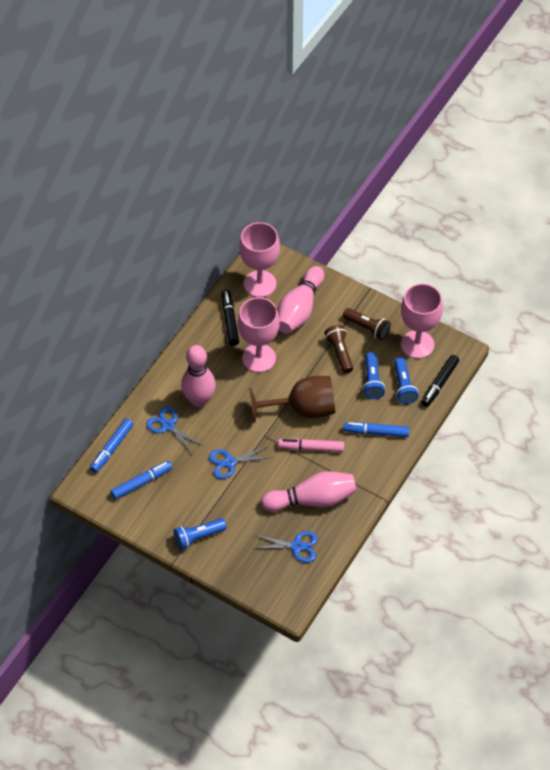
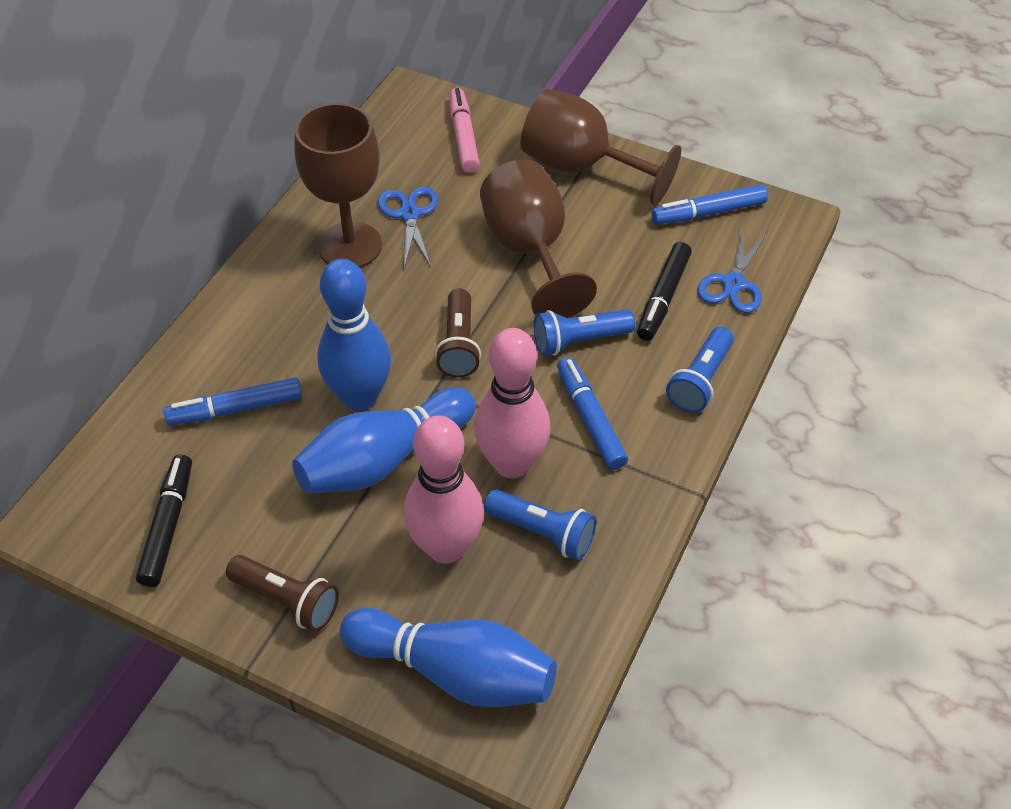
blue bowling pin: none = 0 -> [292,388,476,493] [317,259,391,411] [340,608,557,707] = 3
blue scissors: [146,406,203,454] [209,446,273,479] [253,531,318,563] = 3 -> [378,186,438,268] [697,228,768,313] = 2
brown goblet: [249,376,335,422] = 1 -> [294,103,382,268] [480,159,597,318] [520,89,681,205] = 3
pink bowling pin: [181,345,216,407] [261,471,357,512] [278,266,324,334] = 3 -> [404,415,484,564] [474,328,551,479] = 2
pink goblet: [238,297,280,373] [239,222,280,297] [401,284,443,359] = 3 -> none = 0

